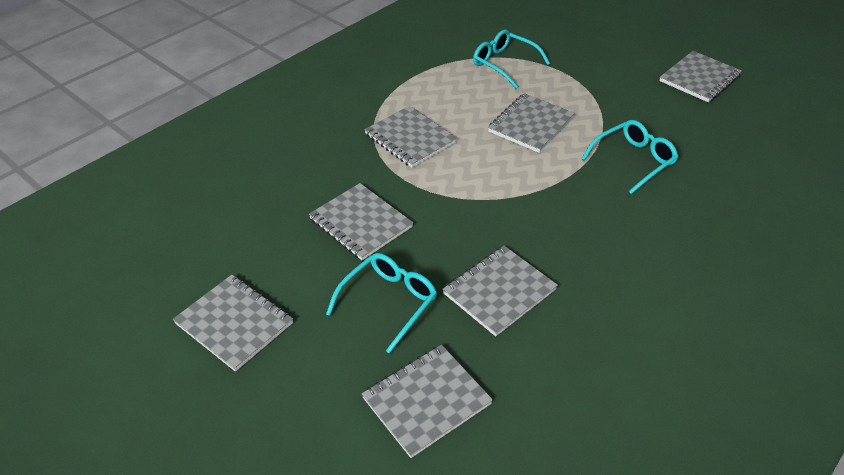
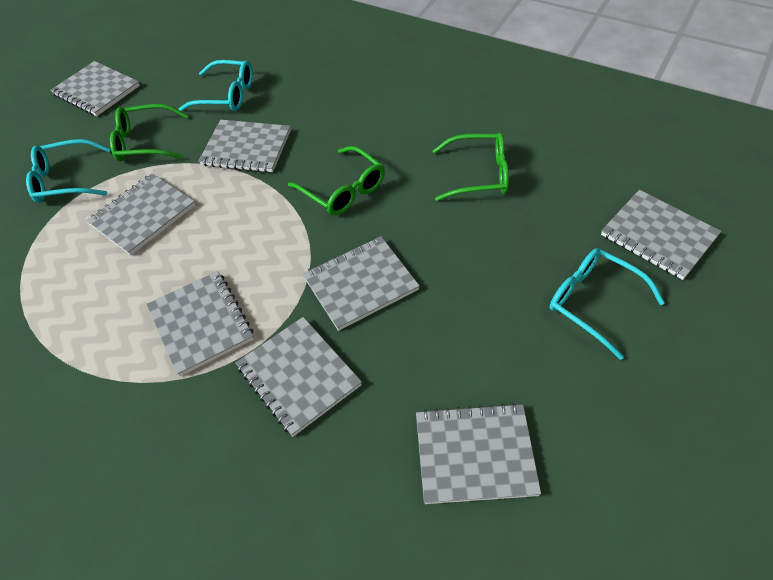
green glasses: none = 0 -> [110,104,188,161] [288,146,385,215] [432,133,509,201] = 3
grey notebook: [173,275,293,372] [309,183,413,260] [362,345,493,458] [364,106,457,168] [443,246,558,336] [488,93,575,153] [659,51,742,102] = 7 -> [50,61,140,116] [86,173,195,256] [146,271,254,377] [198,120,291,173] [236,317,362,437] [303,236,420,331] [416,403,541,504] [601,190,721,280] = 8

